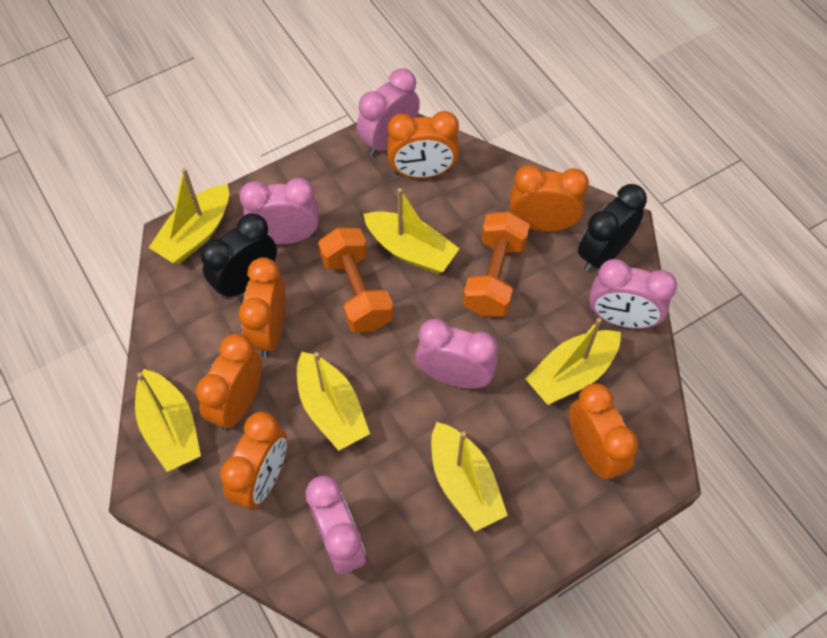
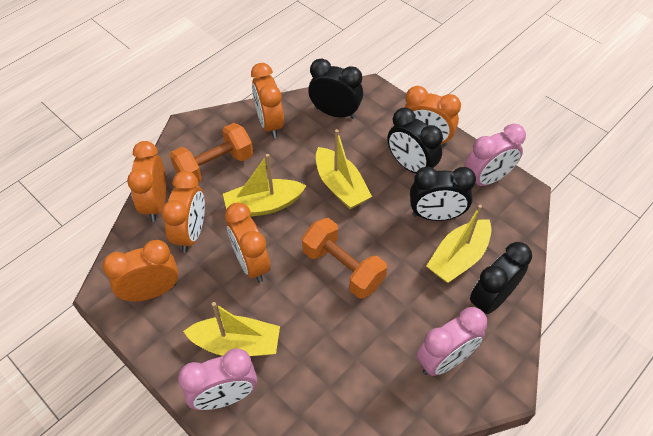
black clock: [200,213,277,299] [578,184,647,272] = 2 -> [308,59,363,119] [387,108,443,174] [410,167,476,221] [470,242,532,314] = 4
pink clock: [239,178,319,244] [305,476,366,575] [357,68,420,156] [415,319,498,389] [589,259,677,329] = 5 -> [178,348,257,410] [416,307,487,376] [464,124,526,186] = 3
yellow boat: [135,369,201,472] [148,168,229,264] [297,352,370,451] [363,188,460,274] [431,422,508,532] [526,318,621,405] = 6 -> [183,302,280,356] [223,154,306,217] [316,129,372,209] [427,205,492,283] = 4

